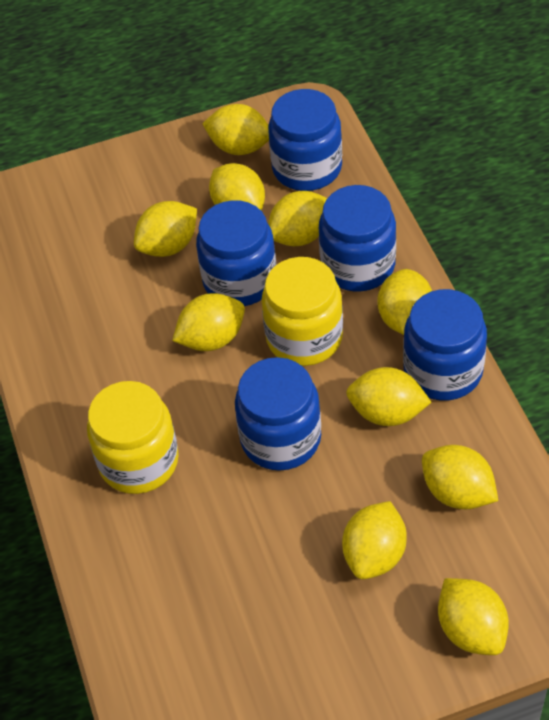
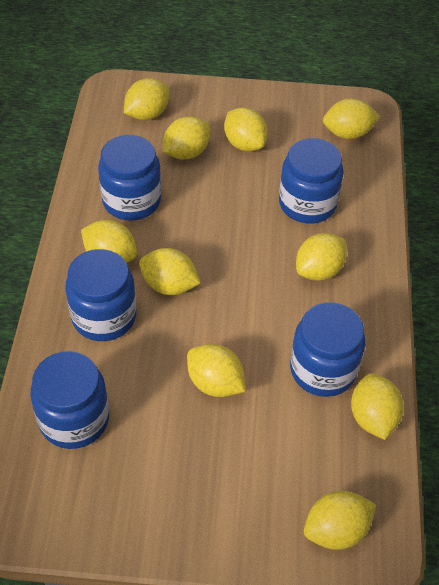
yellow jar: [87,381,179,494] [261,257,343,366] = 2 -> none = 0

